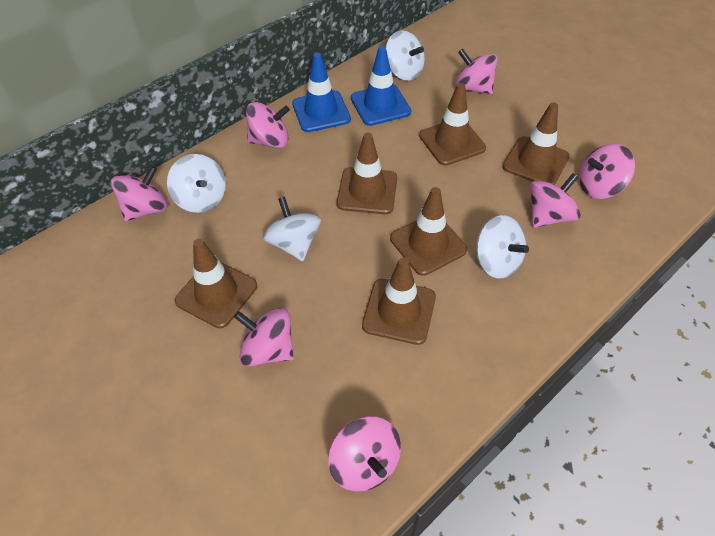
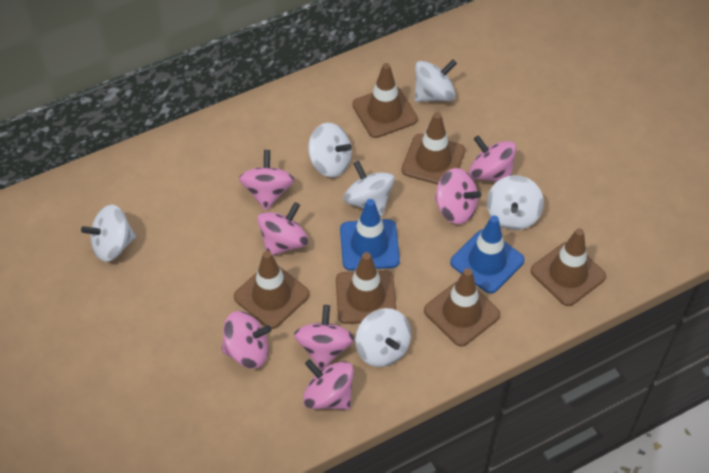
white spinning top: [167,154,226,213] [262,197,321,261] [386,30,425,81] [476,215,529,278] = 4 -> [81,205,136,262] [308,123,352,177] [343,161,394,216] [355,308,411,367] [414,59,457,102] [487,175,544,230] = 6

